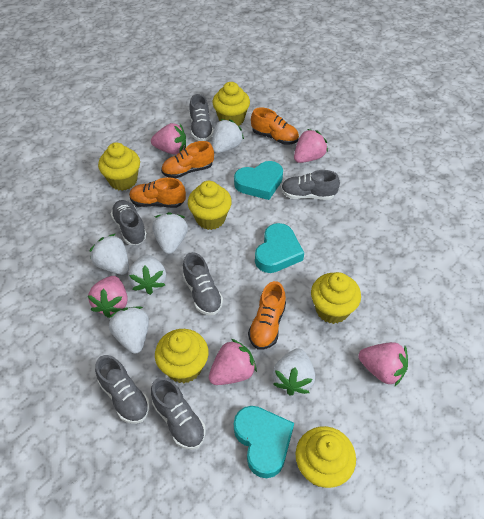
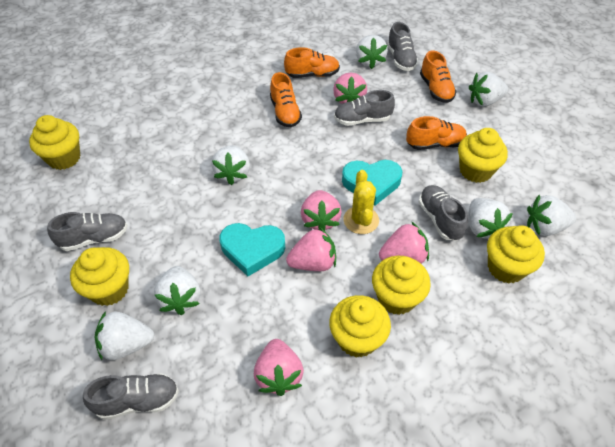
grey shoe: [95,355,150,424] [110,200,147,245] [151,377,206,450] [183,252,223,315] [189,94,214,141] [281,170,340,200] = 6 -> [47,212,128,251] [83,373,179,420] [334,90,395,126] [387,22,418,71] [418,185,468,241] = 5
turquoise heart: [234,161,283,200] [234,406,294,478] [255,223,304,273] = 3 -> [219,223,285,276] [342,160,402,205] = 2
white strawberry: [89,234,129,275] [108,306,149,354] [128,255,166,295] [153,212,188,254] [212,119,244,153] [273,348,315,395] = 6 -> [95,311,154,360] [154,266,200,315] [212,145,250,185] [356,35,388,69] [469,72,508,106] [469,198,513,239] [527,195,576,236] = 7
yellow cactus: none = 0 -> [343,170,379,234] = 1

